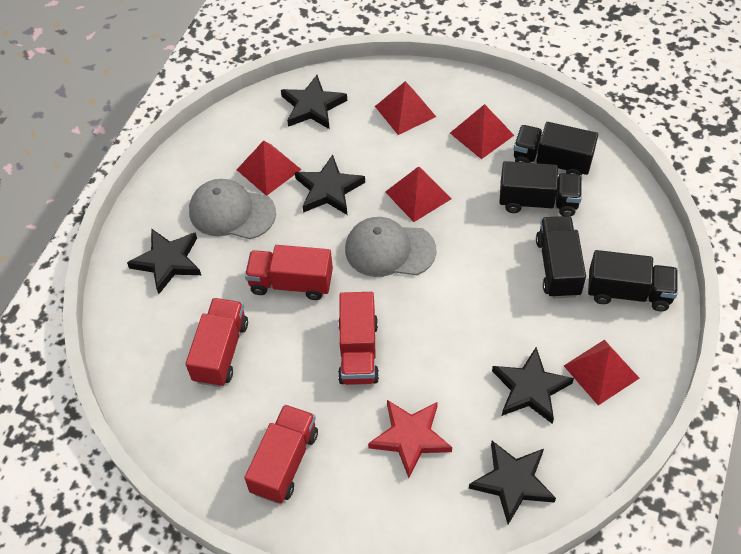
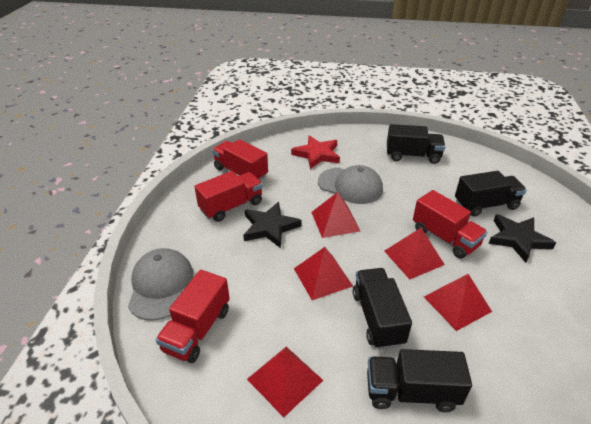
black star: [127,228,201,294] [281,75,347,129] [295,155,365,215] [469,441,556,524] [492,347,574,424] = 5 -> [243,202,302,248] [488,214,556,262] = 2

